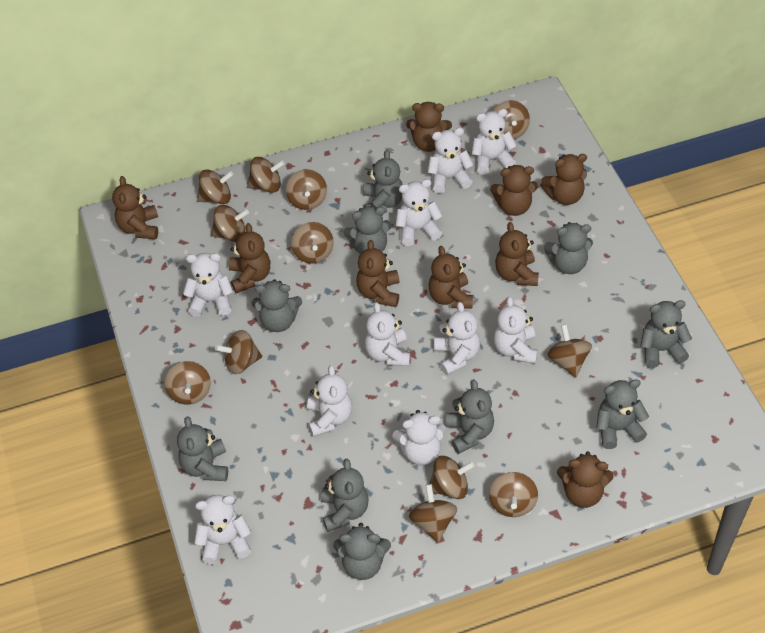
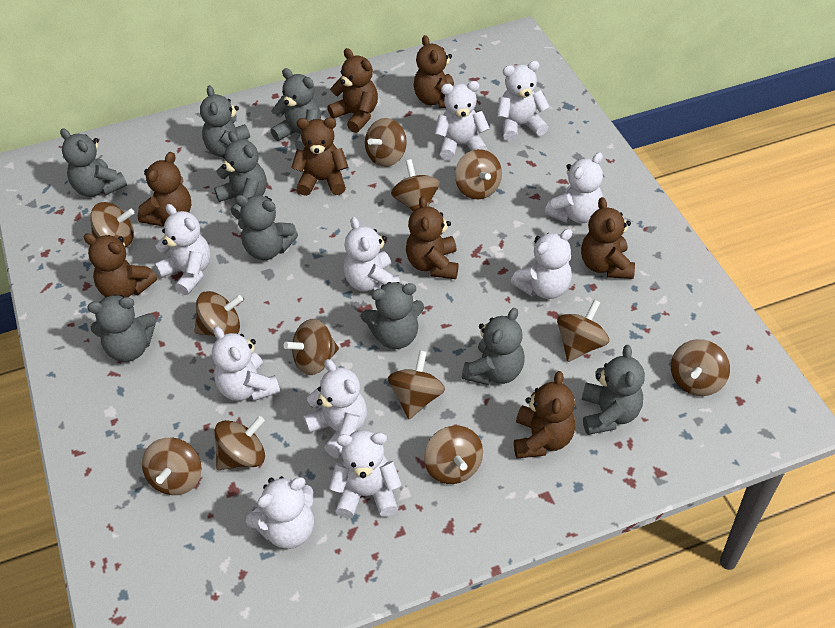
brown teddy bear: [112,176,158,239] [229,223,270,293] [356,240,400,307] [406,102,452,152] [428,246,473,308] [490,165,538,216] [495,222,539,286] [540,154,587,205] [557,451,614,508] = 9 -> [83,233,157,297] [138,152,191,226] [291,118,348,196] [328,48,378,133] [406,196,459,279] [414,35,454,108] [514,371,575,458] [581,197,635,279] = 8
grey teddy bear: [177,416,228,481] [252,279,302,332] [321,458,369,532] [333,523,391,580] [344,206,392,254] [364,150,402,213] [446,379,494,454] [544,222,593,274] [596,379,649,449] [640,300,692,368] = 10 -> [60,129,127,197] [87,295,156,362] [200,85,250,157] [214,131,267,219] [235,195,298,260] [271,68,321,151] [361,282,424,349] [462,308,525,385] [582,345,645,435] = 9

